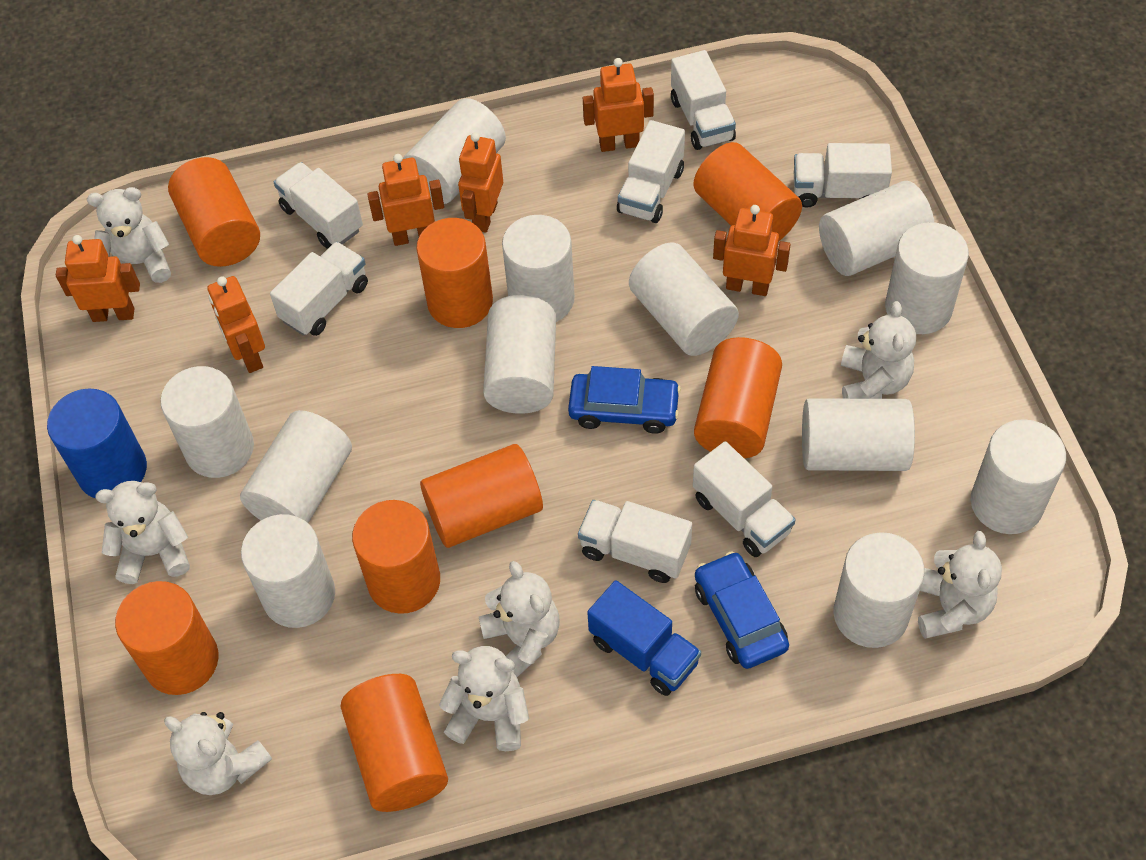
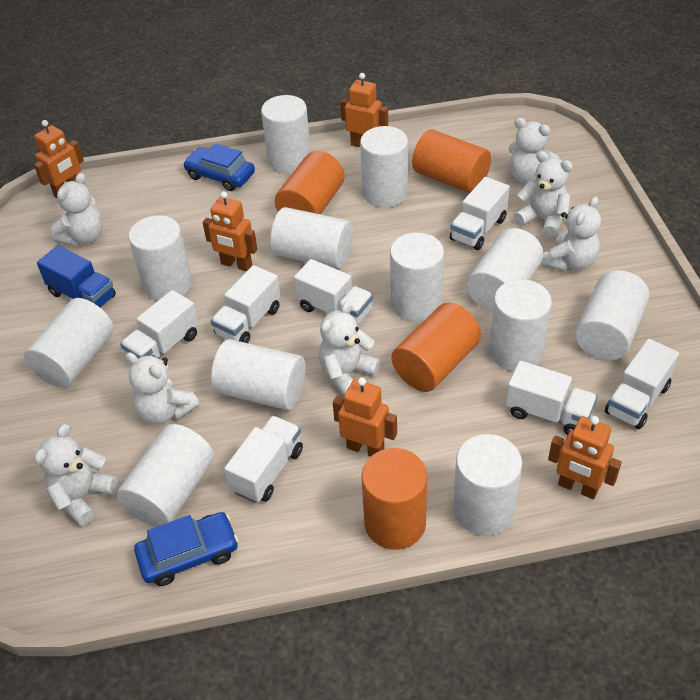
blue cylinder: [47,389,147,498] = 1 -> none = 0
orange cylinder: [115,581,218,695] [168,157,260,267] [340,674,448,812] [352,500,440,614] [416,218,493,328] [420,444,543,548] [693,142,802,241] [694,337,782,458] = 8 -> [275,151,345,214] [361,448,427,550] [392,303,481,392] [412,129,491,193] = 4
orange robot: [56,235,140,322] [208,276,265,373] [367,154,444,246] [458,132,503,233] [583,58,654,152] [713,205,791,296] = 6 -> [34,120,84,198] [203,191,257,271] [333,377,397,457] [340,73,388,147] [548,416,622,499] = 5

